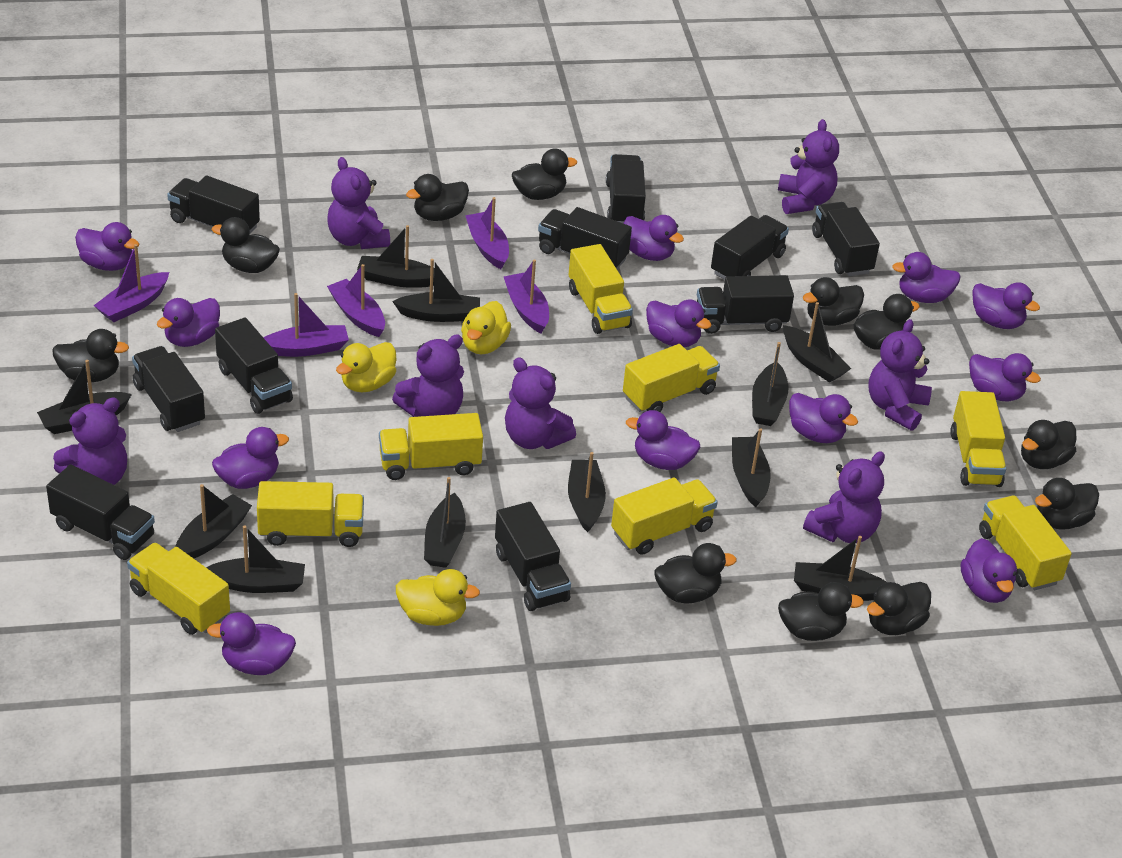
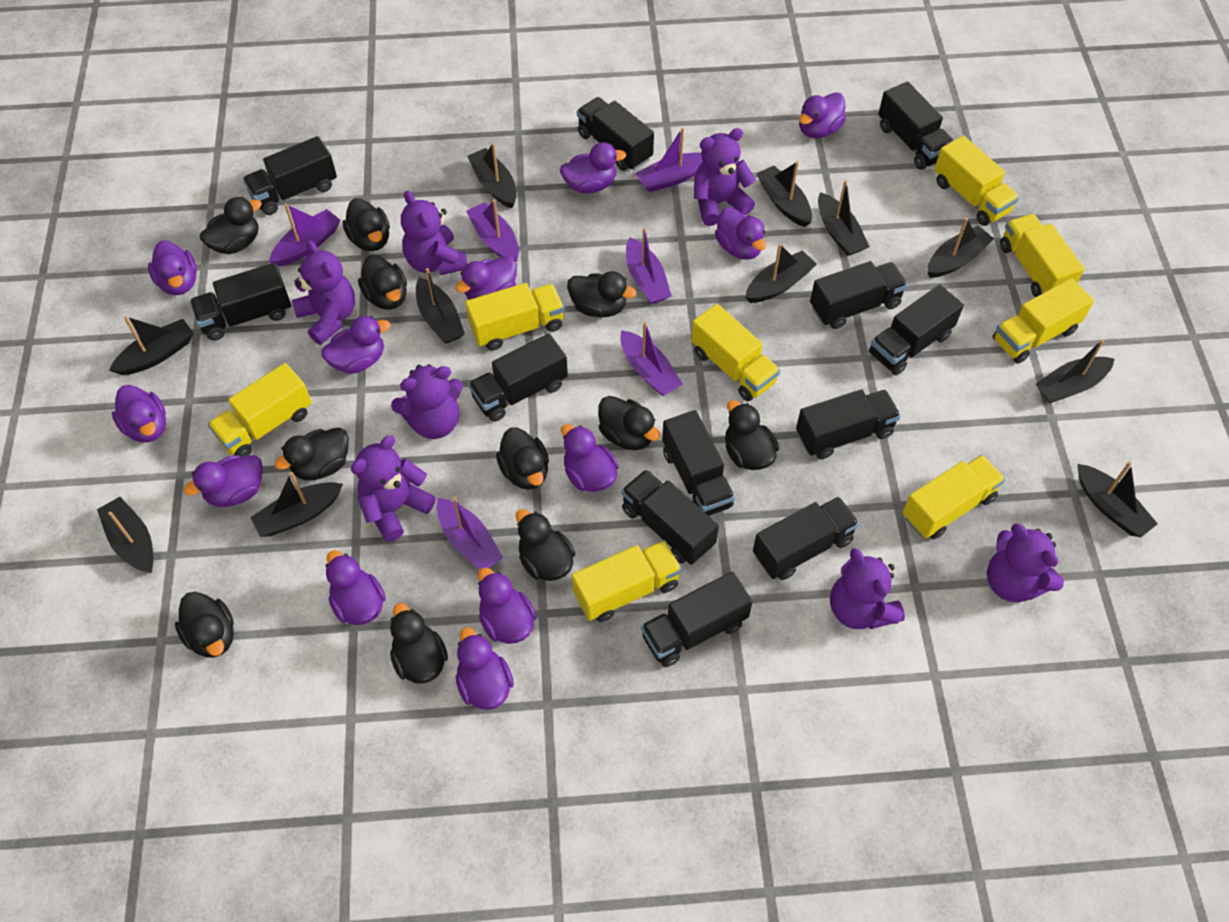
black truck: [46,464,155,560] [132,346,205,432] [167,176,260,234] [215,318,293,414] [495,502,571,611] [538,207,632,269] [606,154,646,223] [697,275,794,334] [711,215,789,280] [812,202,880,276] = 10 -> [190,263,291,340] [243,136,337,215] [468,334,568,422] [577,97,654,171] [621,469,719,565] [641,572,753,667] [662,410,735,516] [753,497,859,580] [796,389,901,459] [810,261,908,329] [869,284,964,375] [878,82,953,170] = 12
purple boat: [94,244,169,322] [264,293,349,357] [327,264,385,337] [465,197,509,269] [504,259,549,333] = 5 -> [269,204,341,266] [437,497,503,570] [466,199,519,262] [620,322,683,396] [626,228,672,304] [635,128,703,192] = 6
yellow duck: [336,342,397,392] [396,569,480,626] [461,301,511,354] = 3 -> none = 0

